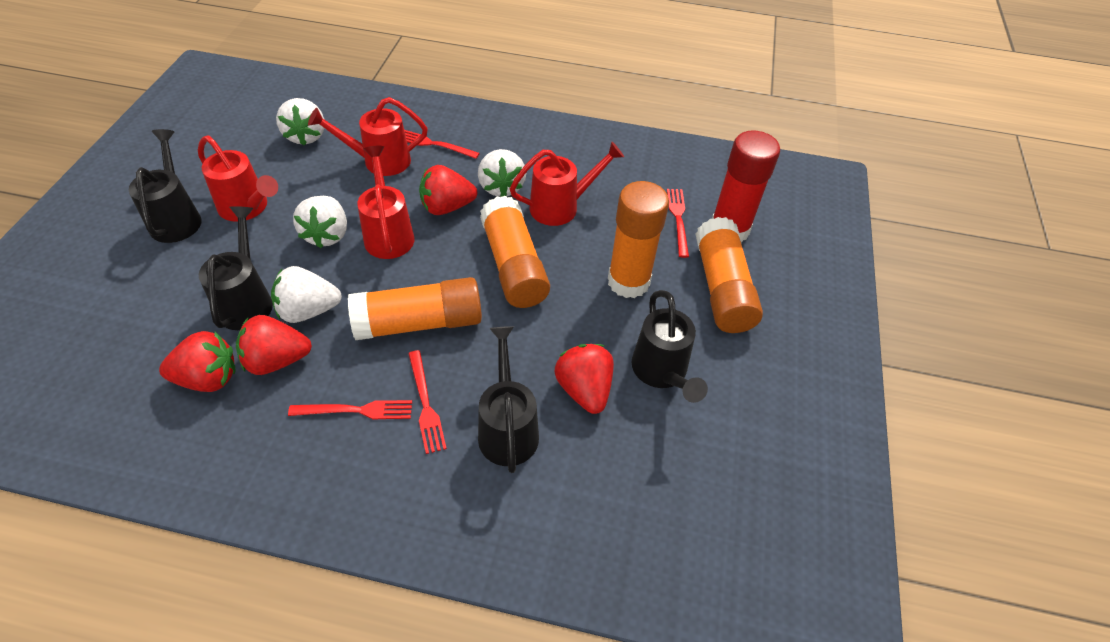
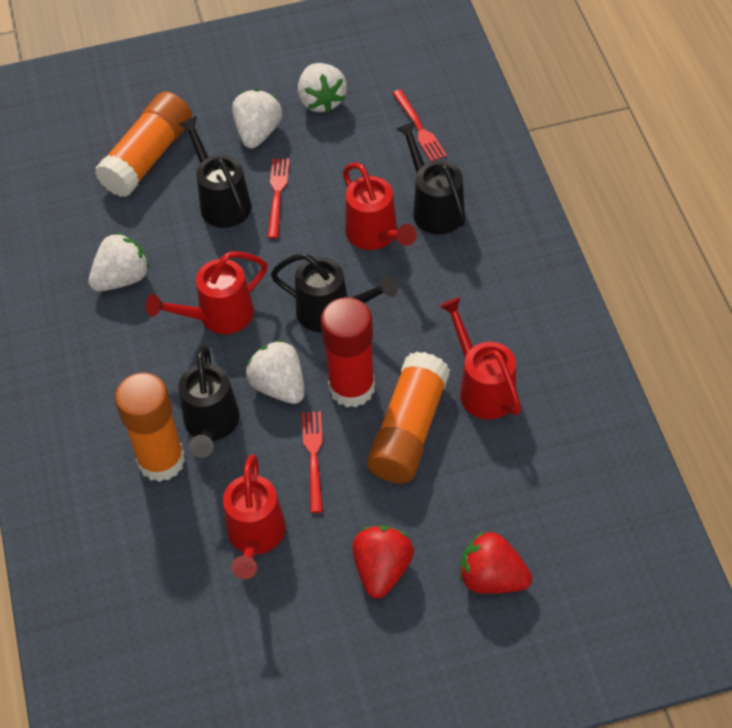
orange glue stick: [348,277,482,340] [480,196,550,308] [608,181,669,298] [695,217,763,333] = 4 -> [95,92,192,197] [115,373,185,482] [367,352,450,483] = 3
red fork: [288,400,412,419] [404,130,480,159] [408,350,447,454] [667,189,689,258] = 4 -> [267,159,289,239] [302,411,323,513] [392,89,447,162] = 3
red strawberry: [159,331,236,392] [236,315,312,375] [419,165,477,215] [555,344,614,414] = 4 -> [352,526,414,599] [460,531,532,594] = 2

